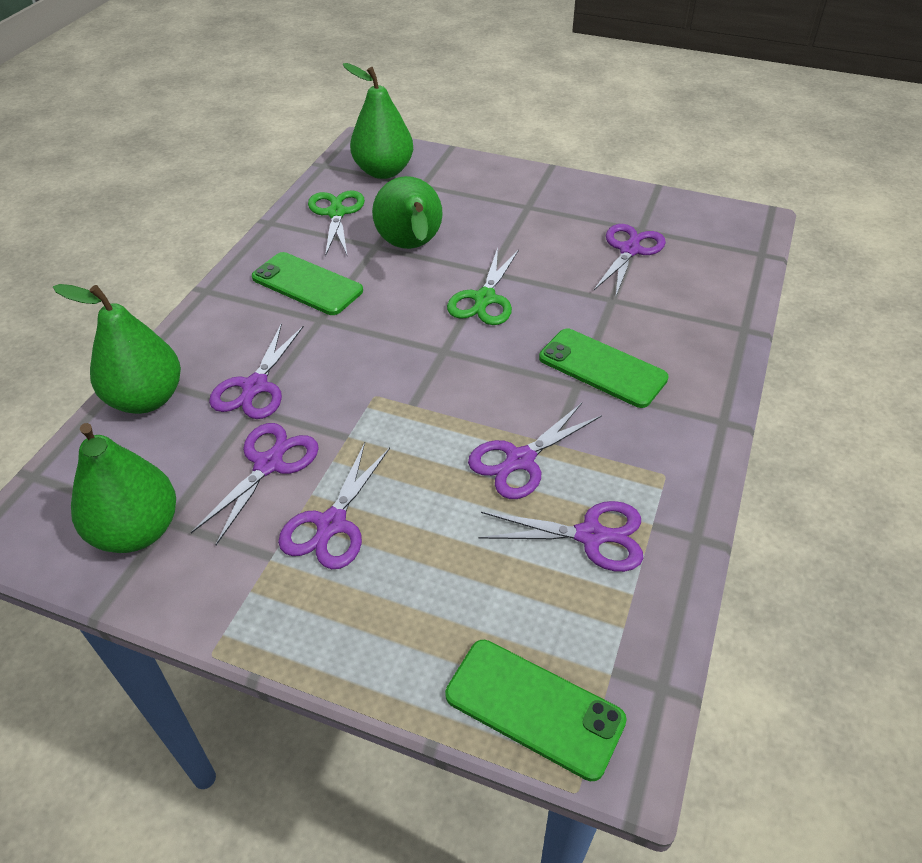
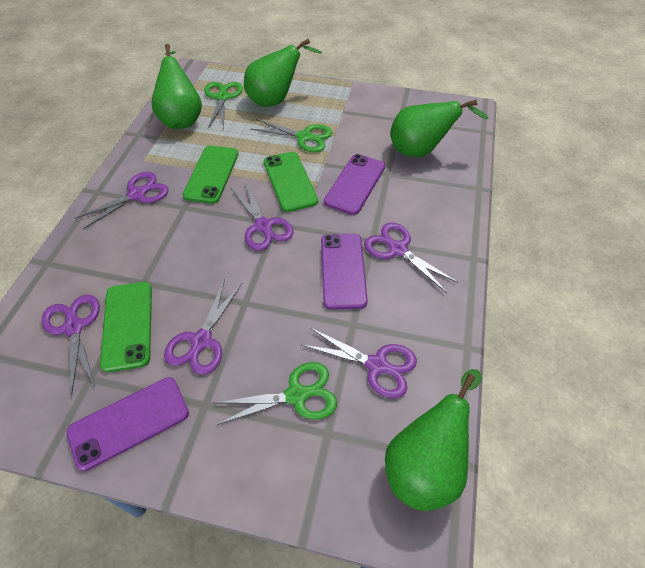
green scissors: [308,190,365,257] [447,248,519,325] = 2 -> [204,82,243,129] [215,362,337,425] [250,119,332,152] = 3
purple phone: none = 0 -> [67,377,189,471] [321,234,368,309] [324,154,385,215] = 3

